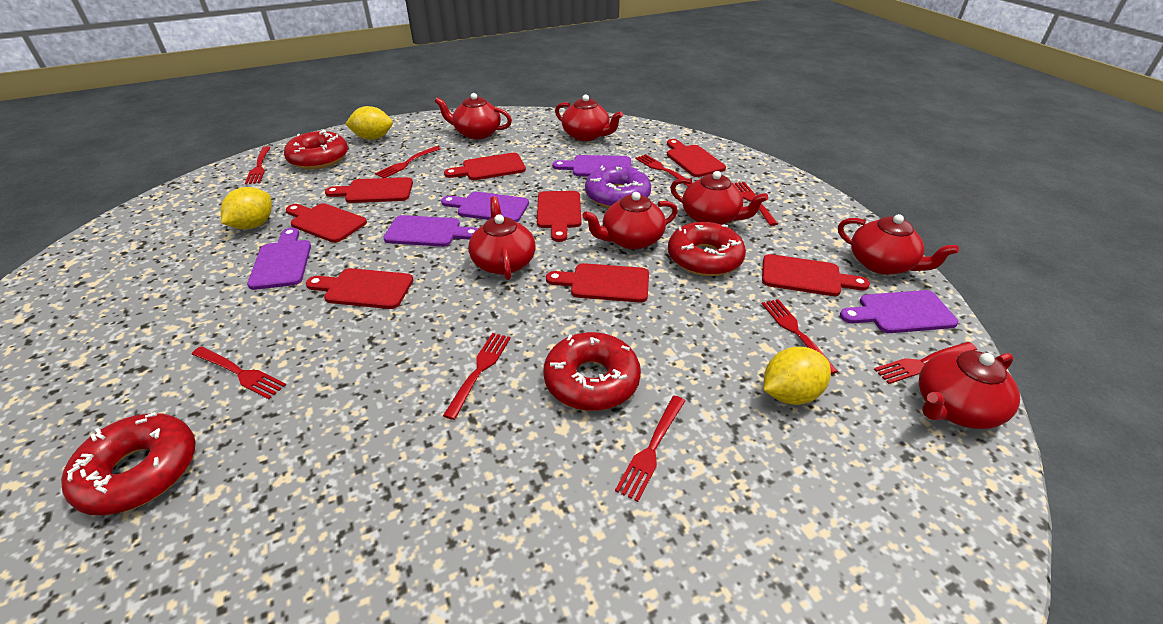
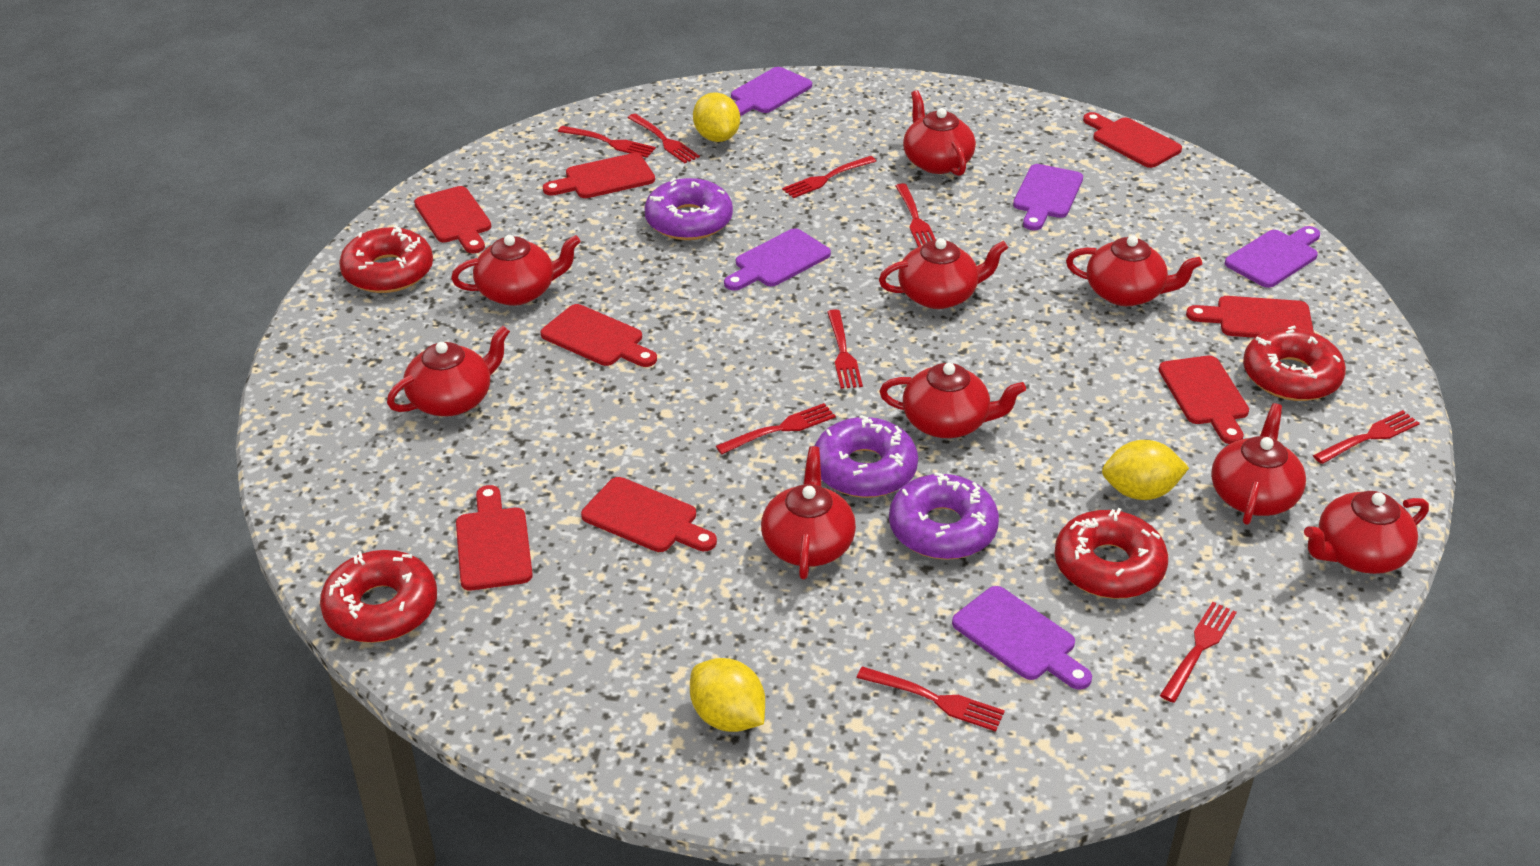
purple donut: [585,165,651,208] = 1 -> [644,178,733,240] [815,415,918,498] [889,472,999,560] = 3
red teapot: [435,93,512,139] [468,196,536,280] [555,95,623,141] [582,192,678,250] [670,171,768,225] [838,214,959,275] [919,351,1020,429] = 7 -> [387,326,510,416] [451,235,581,306] [761,446,856,579] [879,238,1008,309] [879,363,1026,438] [903,90,976,176] [1066,235,1202,306] [1211,403,1306,525] [1304,491,1429,574] = 9

